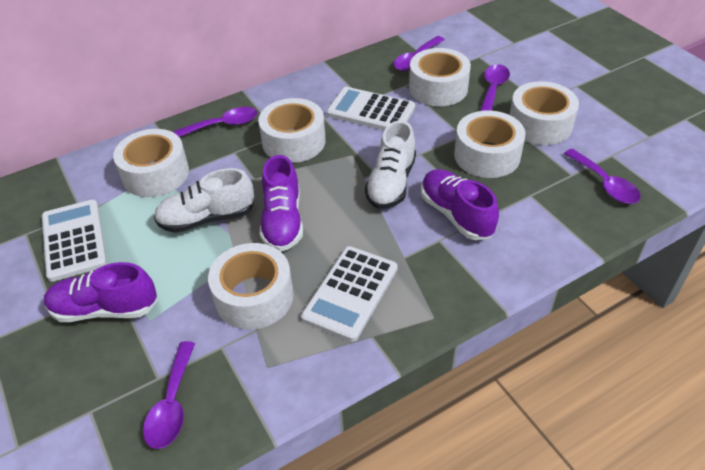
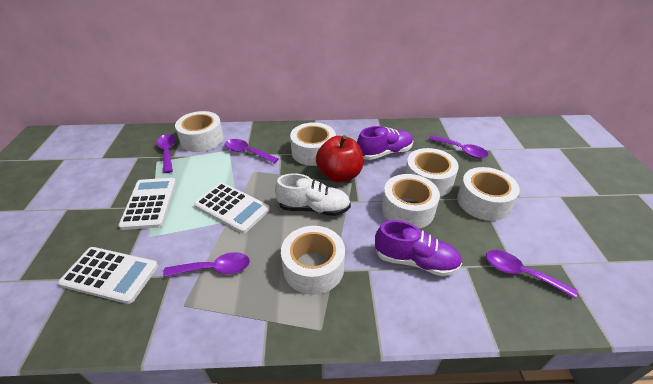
purple shoe: [44,262,158,322] [260,155,303,252] [421,169,499,240] = 3 -> [357,126,413,160] [375,220,462,276] = 2
red apple: none = 0 -> [316,135,363,183] = 1
white shoe: [154,168,254,233] [365,120,416,209] = 2 -> [275,174,351,216] = 1

